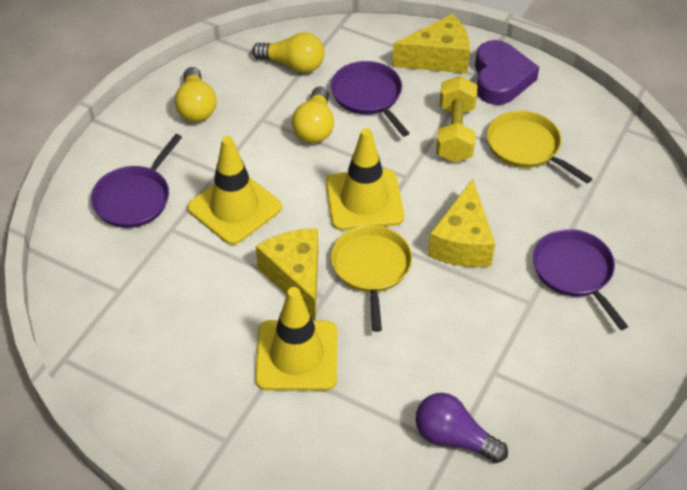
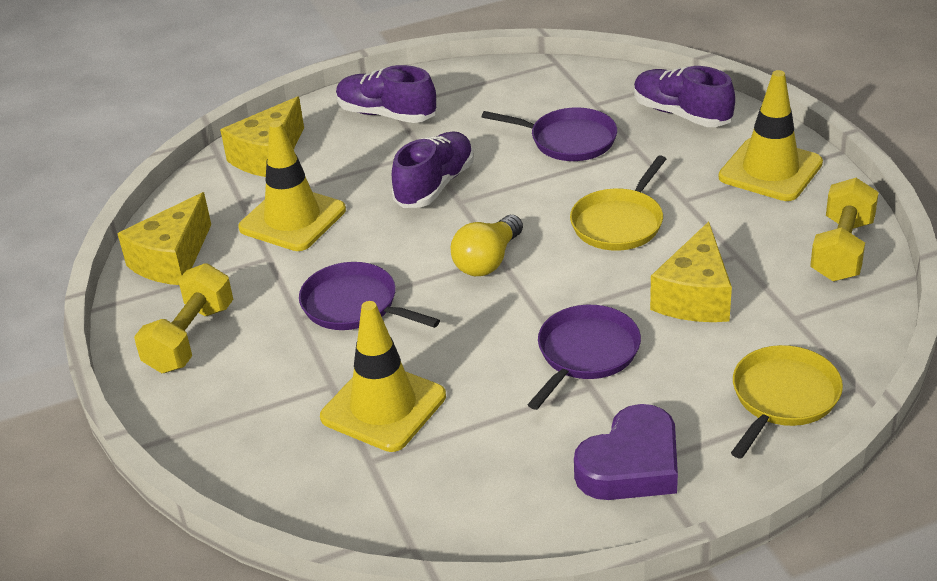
purple light bulb: [415,393,508,463] = 1 -> none = 0
purple shoe: none = 0 -> [336,65,436,123] [392,131,474,208] [634,66,735,127] = 3
yellow dumbbell: [436,76,478,163] = 1 -> [134,263,233,373] [810,178,879,282] = 2
yellow light bulb: [175,67,216,122] [252,32,324,73] [292,86,334,143] = 3 -> [451,215,523,276] = 1

